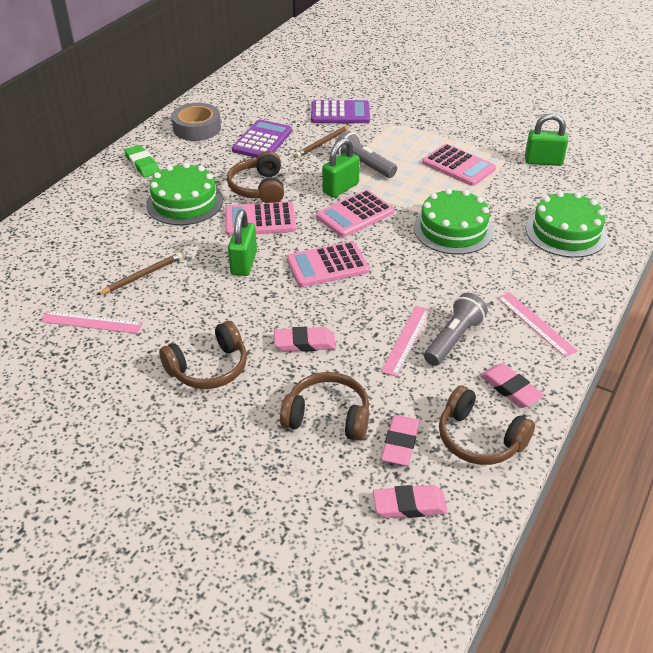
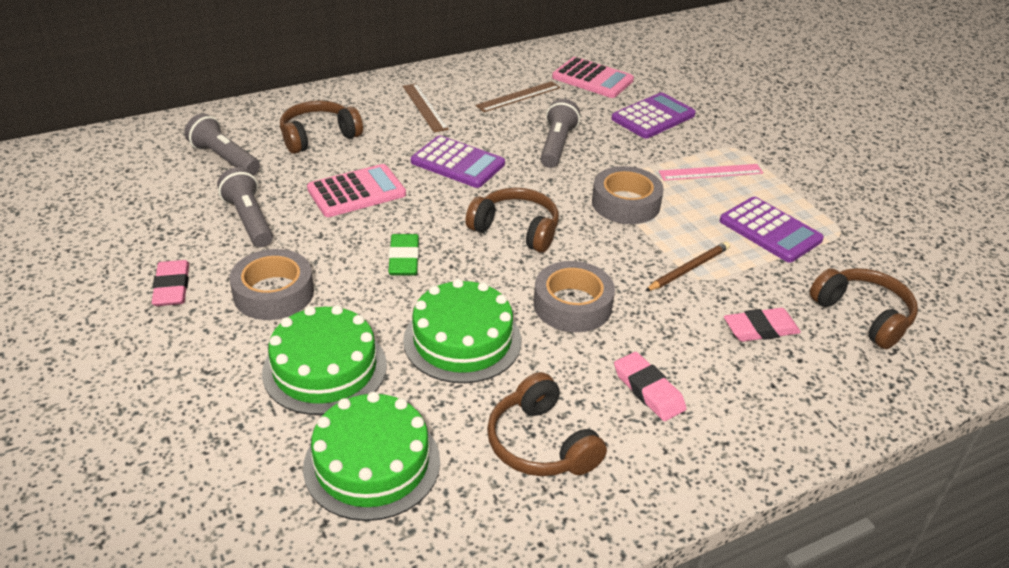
brown pencil: [97,252,182,295] [295,125,351,158] = 2 -> [645,242,730,291] = 1
brown ruler: none = 0 -> [403,83,449,132] [476,81,560,112] = 2
green padlock: [228,210,257,276] [322,138,360,198] [525,113,568,166] = 3 -> none = 0
grey flashlight: [335,130,397,178] [424,293,488,366] = 2 -> [185,113,260,175] [217,167,273,247] [540,99,580,168] = 3
grey tape: [171,103,221,141] = 1 -> [230,249,314,320] [534,261,615,332] [592,166,664,224] = 3
pink calculator: [225,202,296,236] [287,241,369,287] [316,190,394,237] [422,144,496,186] = 4 -> [307,164,406,217] [552,57,634,98] = 2
pink eraser: [274,327,336,352] [373,485,448,518] [381,415,419,466] [480,363,544,408] = 4 -> [152,260,189,306] [614,352,686,421] [724,308,801,342] = 3
pink ruler: [41,311,143,334] [381,306,431,377] [497,292,578,357] = 3 -> [659,164,763,181] = 1
purple calculator: [232,119,292,158] [311,100,370,123] = 2 -> [411,135,505,188] [611,92,696,139] [720,197,824,263] = 3

